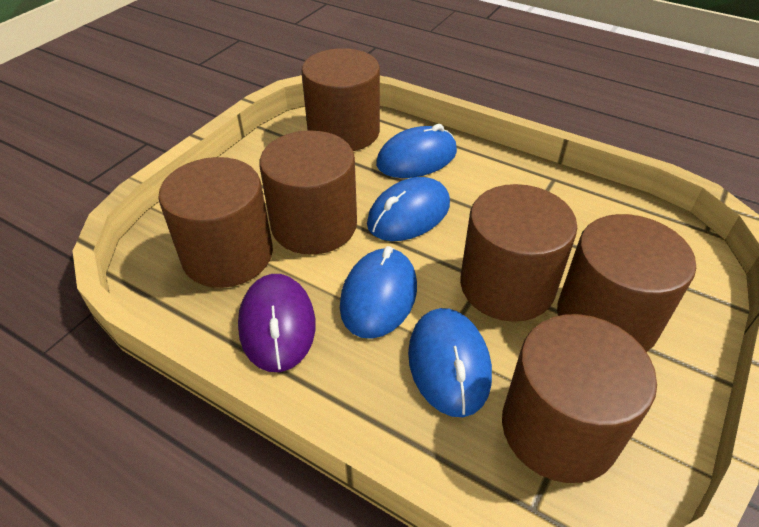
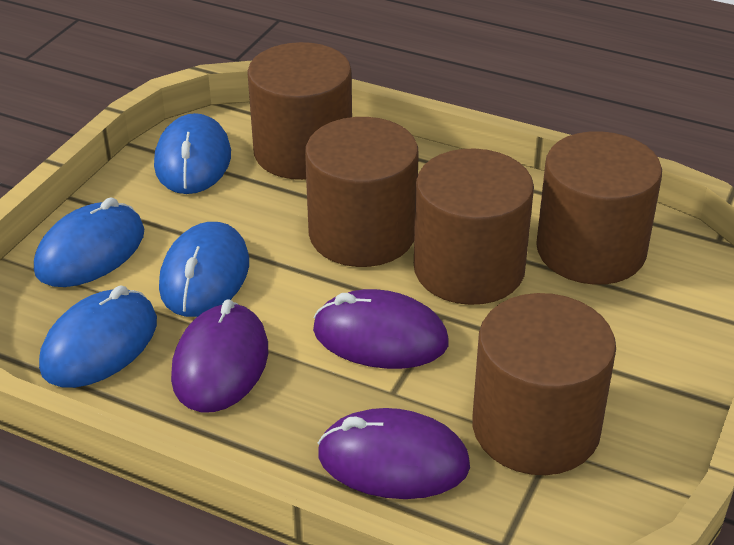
brown cylinder: [158,157,273,288] [259,130,357,255] [301,48,380,151] [460,184,577,322] [502,314,657,483] [557,214,696,352] = 6 -> [247,42,352,180] [305,117,419,267] [414,149,534,305] [472,293,616,475] [536,131,662,285] = 5
purple mouse: [238,274,316,372] = 1 -> [171,299,268,412] [313,289,449,369] [317,408,470,499] = 3

